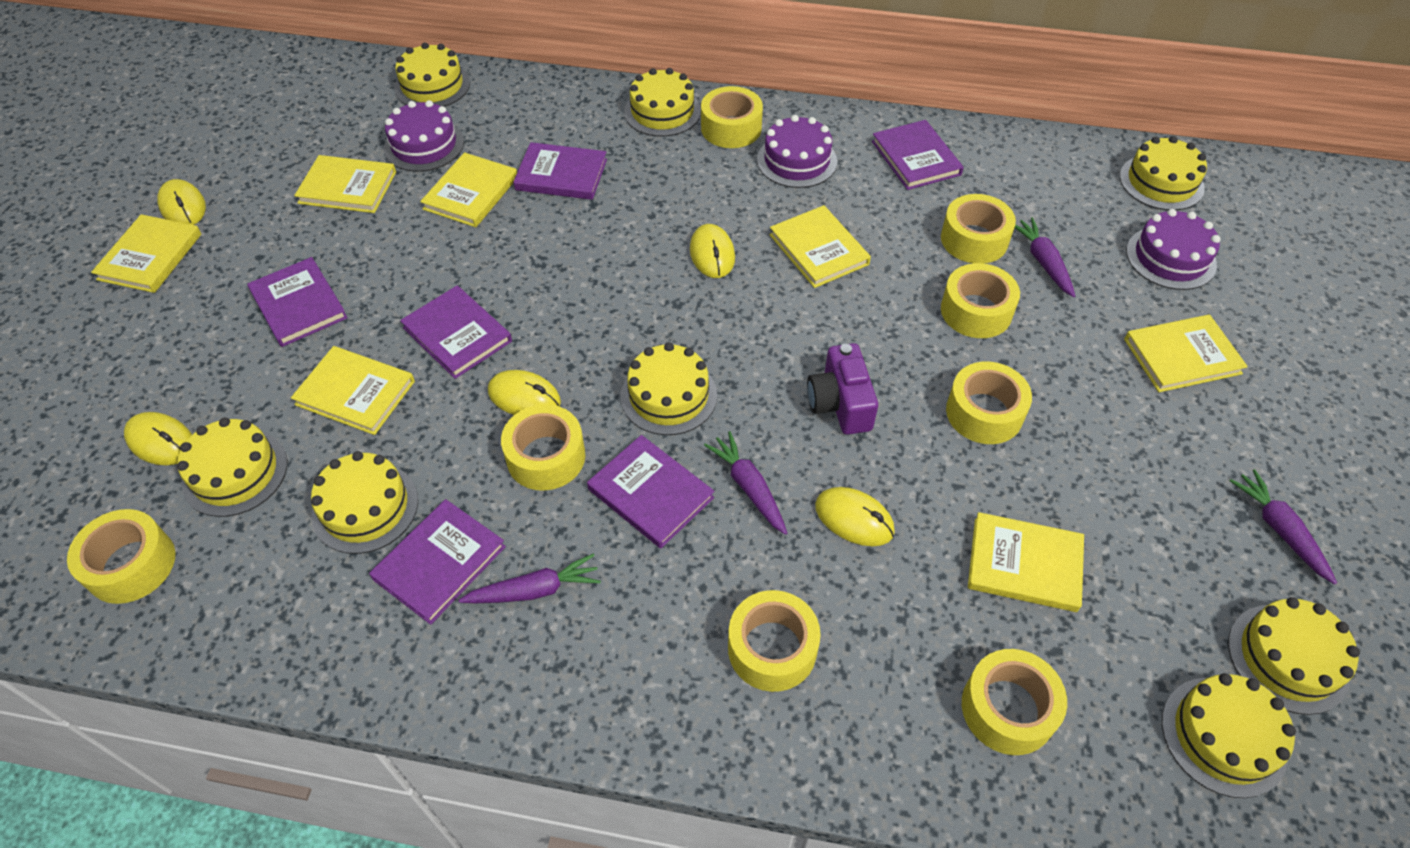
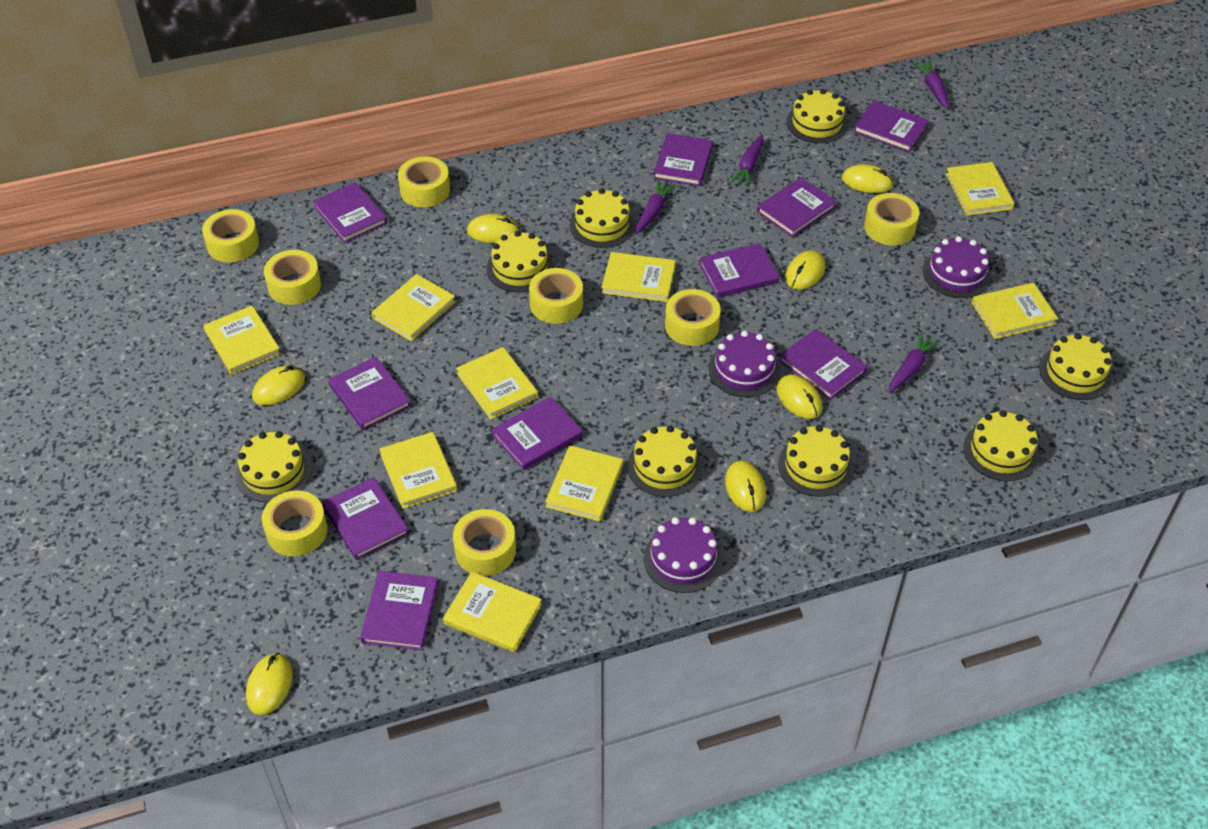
purple book: [248,257,348,347] [369,499,506,625] [400,286,512,379] [513,142,607,200] [587,435,714,548] [872,120,964,190] = 6 -> [313,182,388,243] [322,477,409,560] [328,357,411,430] [360,571,438,650] [492,396,583,470] [654,133,713,186] [699,243,780,298] [757,178,837,237] [779,329,867,400] [854,101,929,152] = 10
purple camera: [807,343,878,435] = 1 -> none = 0
yellow book: [91,214,201,293] [291,346,415,435] [294,155,396,213] [420,152,517,227] [769,205,871,288] [968,512,1084,612] [1124,315,1248,392] = 7 -> [203,305,281,375] [372,274,456,341] [380,432,457,509] [443,572,542,652] [456,347,538,420] [545,445,623,522] [602,252,675,302] [946,162,1014,216] [972,283,1058,339] = 9
yellow mouse: [124,412,192,465] [157,179,206,225] [488,370,561,415] [690,224,735,278] [815,487,895,546] = 5 -> [246,653,293,715] [252,366,305,405] [467,214,520,243] [725,461,766,512] [777,374,822,419] [785,251,825,290] [842,164,894,193] = 7

